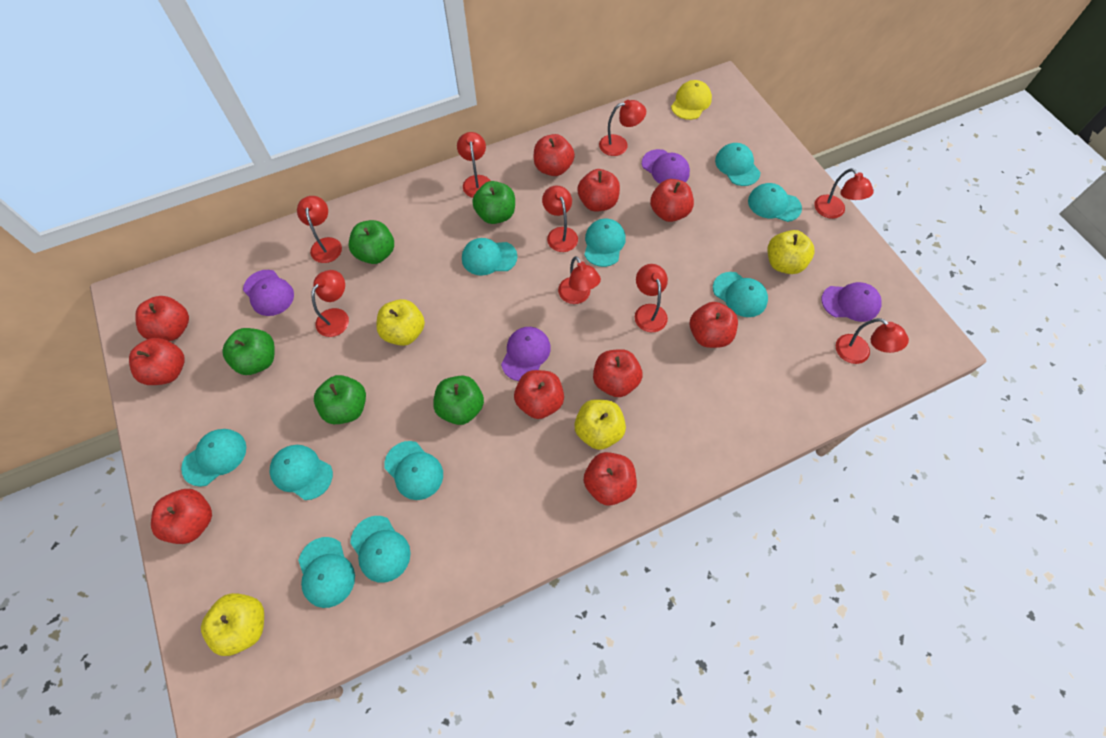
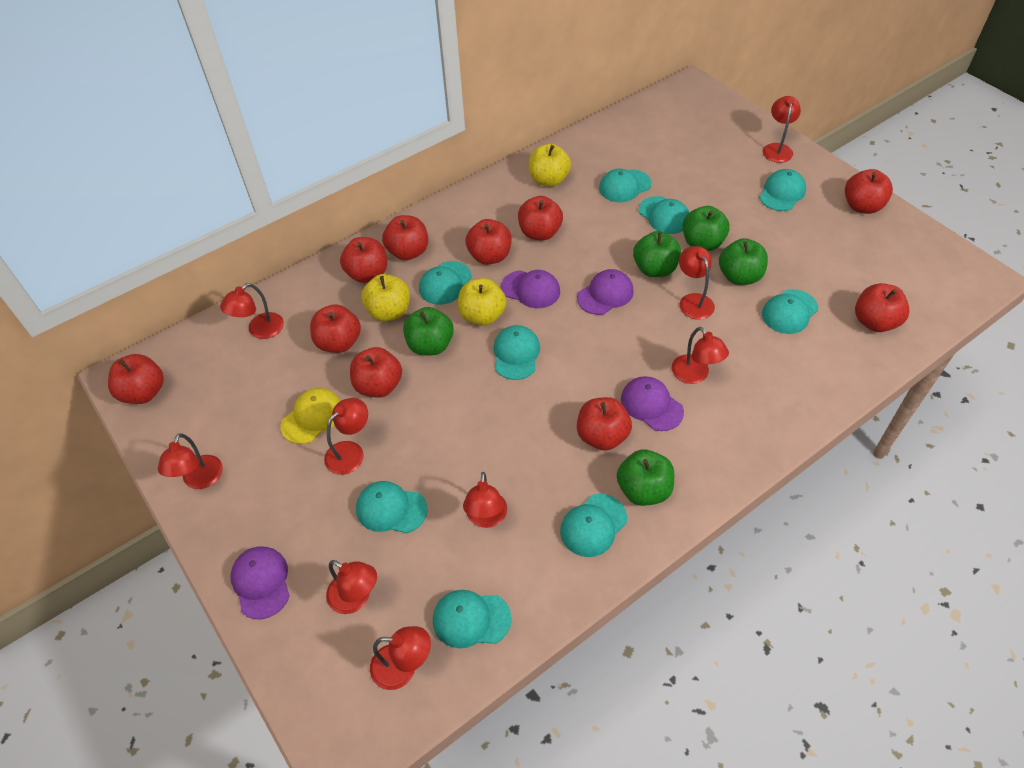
turquoise cap: [181,429,246,487] [270,445,333,500] [298,537,355,608] [350,516,411,583] [384,441,443,500] [462,238,518,276] [584,218,626,267] [713,272,768,317] [715,143,760,186] [748,183,802,222] = 10 -> [356,481,428,533] [419,261,471,305] [433,590,512,648] [493,325,540,380] [560,494,627,557] [599,169,652,202] [638,196,689,234] [759,169,806,211] [762,289,818,334] = 9
yellow apple: [201,593,264,656] [376,299,425,346] [574,399,626,450] [768,230,814,274] = 4 -> [361,274,410,321] [458,278,507,326] [528,144,571,187] = 3

